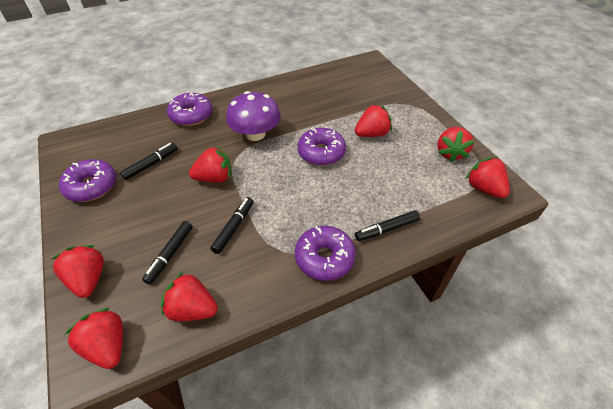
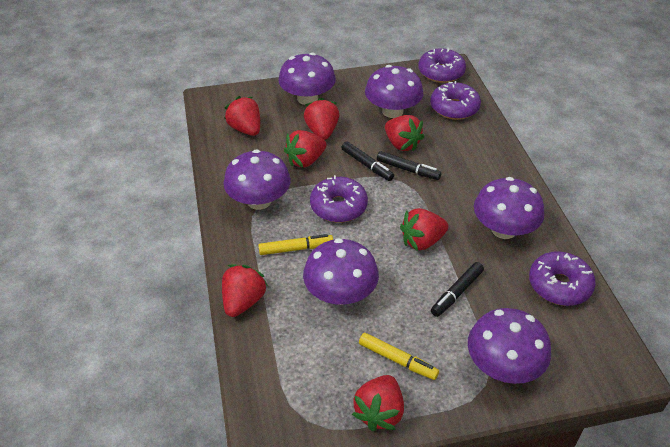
black marker: [120,143,178,180] [142,221,193,285] [210,197,253,254] [355,210,420,241] = 4 -> [341,141,394,181] [377,151,441,180] [431,262,484,317] = 3
purple mushroom: [226,91,281,141] = 1 -> [224,149,291,210] [278,53,336,105] [303,238,379,305] [365,65,423,118] [468,308,551,384] [474,177,544,239] = 6
yellow marker: none = 0 -> [258,234,333,255] [359,333,439,380] = 2

